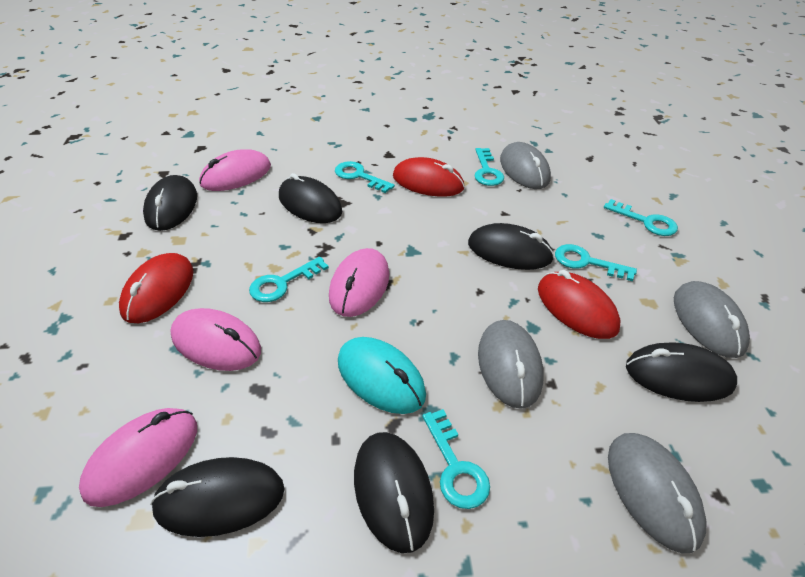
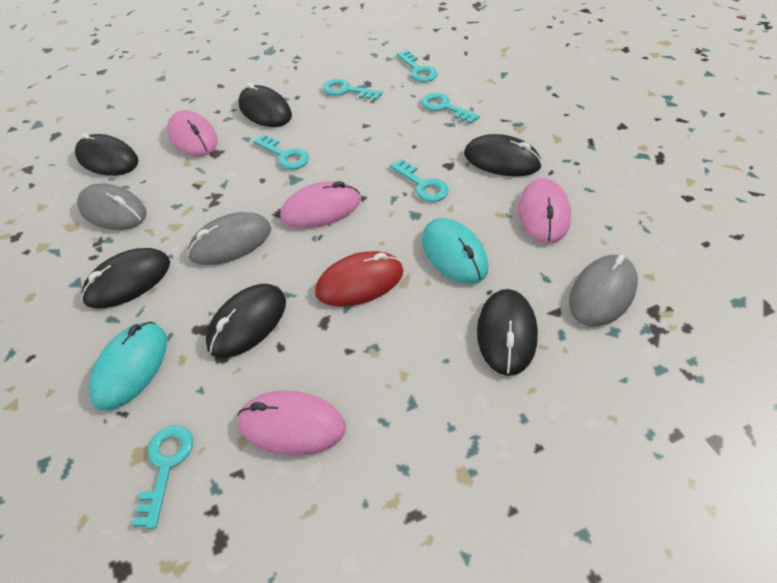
grey mouse: [478,320,544,409] [500,142,551,189] [608,433,707,553] [674,281,750,358] = 4 -> [77,184,147,230] [187,212,271,265] [569,255,638,326] = 3
red mouse: [119,253,194,323] [393,157,465,197] [538,270,621,339] = 3 -> [315,251,403,307] = 1
turquoise mouse: [338,337,426,414] = 1 -> [89,322,167,411] [422,218,488,284] = 2

